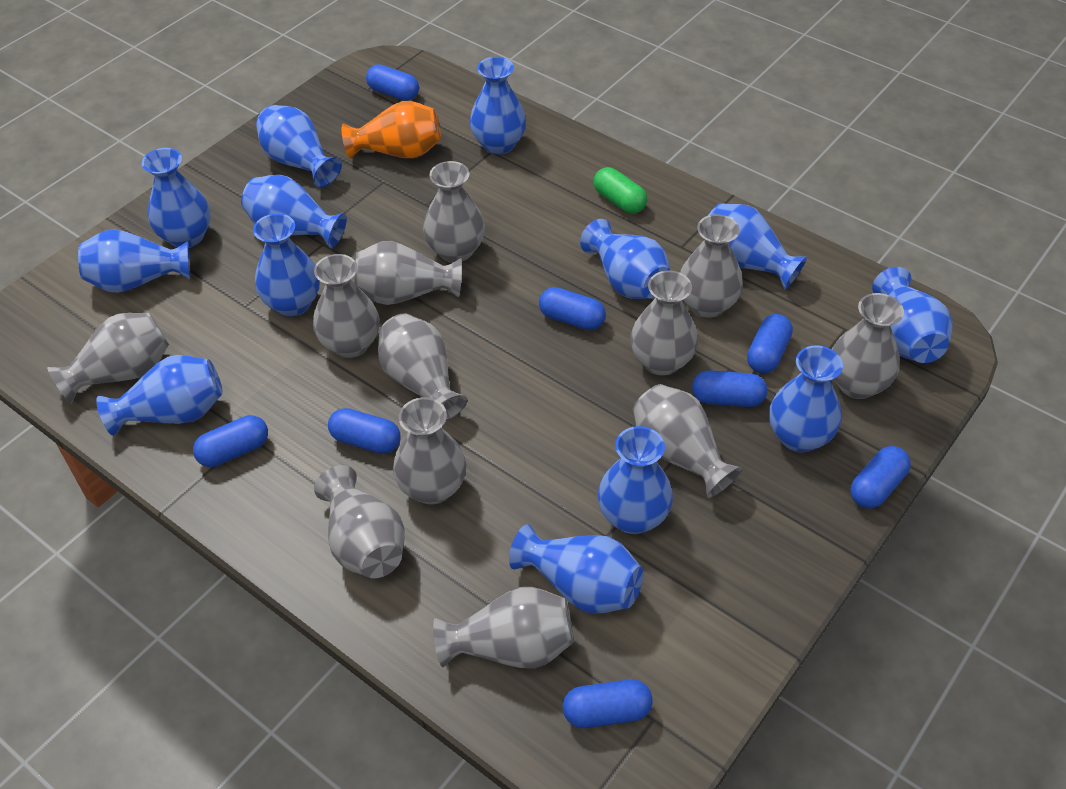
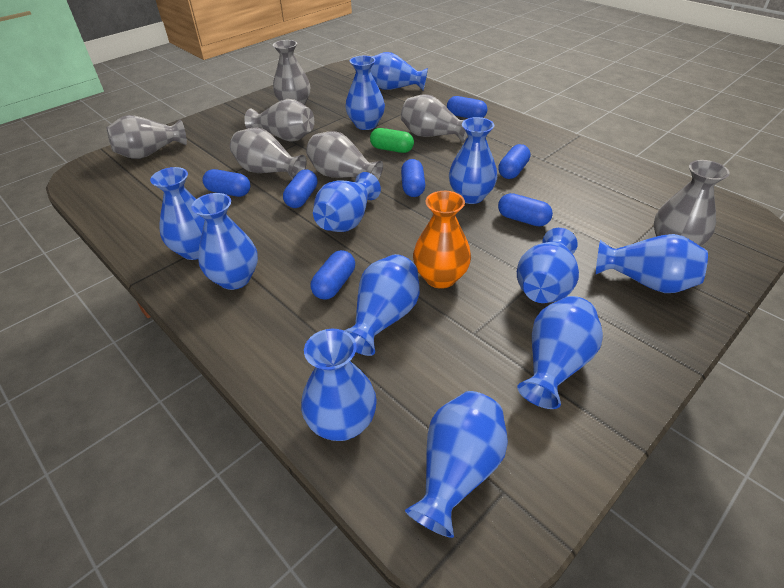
blue capsule: [193,415,268,467] [328,408,401,454] [366,64,419,101] [539,287,606,330] [563,679,653,728] [692,370,767,407] [747,314,793,373] [850,446,911,508] = 8 -> [203,169,250,197] [283,169,318,208] [310,250,355,300] [401,159,425,197] [447,96,488,118] [498,144,531,179] [498,193,553,227] = 7
blue vase: [78,229,190,293] [96,355,223,436] [142,148,211,248] [241,175,347,248] [253,214,320,317] [256,105,342,187] [470,57,526,155] [509,524,643,614] [580,219,671,299] [598,426,673,534] [709,203,807,290] [769,345,843,453] [872,267,953,363] = 13 -> [150,167,205,260] [191,193,258,290] [301,329,377,441] [313,172,381,232] [344,254,420,356] [345,56,385,130] [370,52,428,90] [405,391,508,538] [449,117,497,204] [517,228,579,303] [517,296,603,409] [596,234,708,293] = 12
grey vase: [47,313,169,403] [313,254,380,358] [314,465,405,578] [354,241,462,305] [378,313,468,421] [393,397,466,505] [423,161,485,263] [433,587,573,669] [630,270,698,376] [633,384,742,498] [680,214,743,318] [832,293,904,399] = 12 -> [106,115,187,159] [230,127,307,179] [244,99,314,142] [273,40,310,105] [306,131,383,180] [401,94,467,143] [654,160,730,246] = 7

